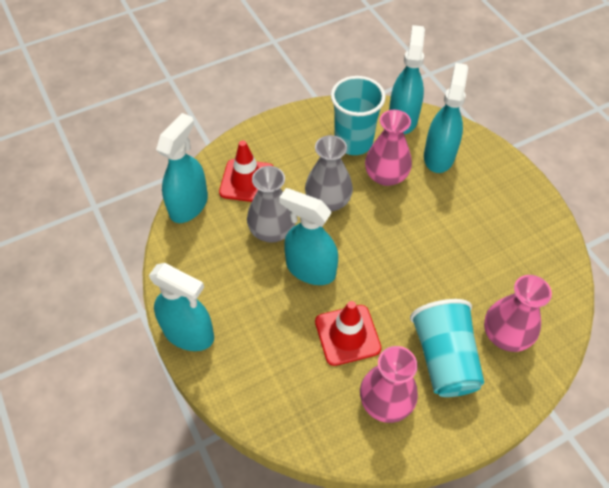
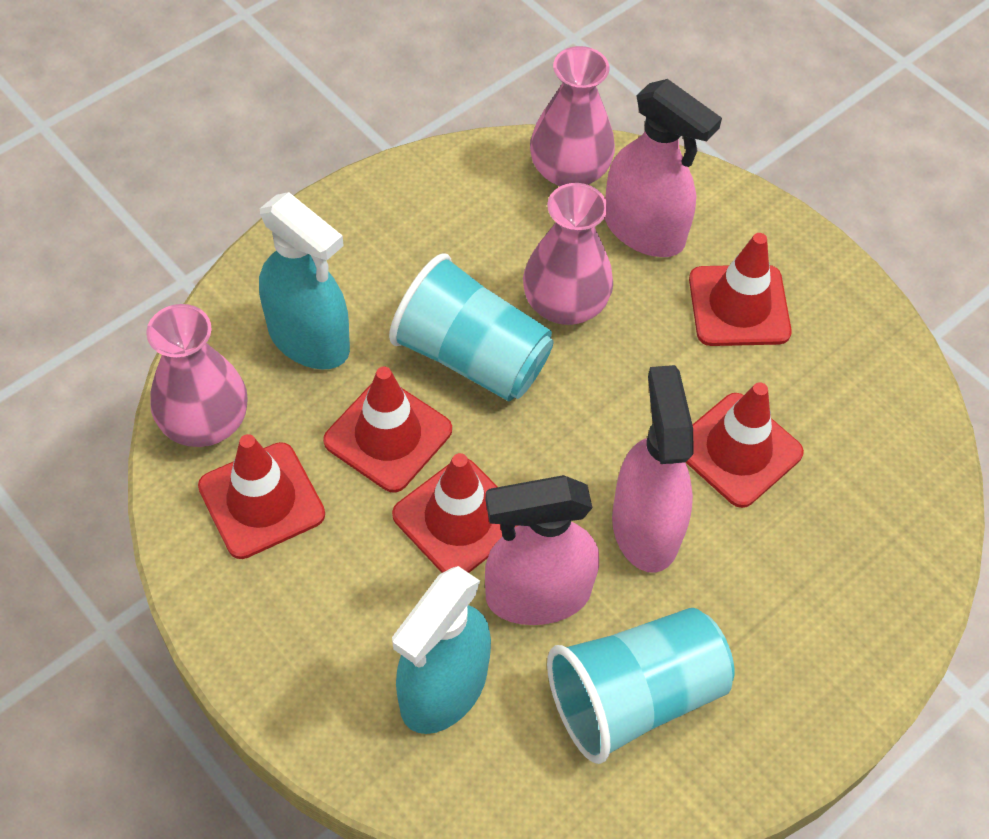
grey vase: [247,166,295,243] [305,135,353,211] = 2 -> none = 0
pink spray bottle: none = 0 -> [485,475,599,625] [605,79,722,257] [612,365,694,573] = 3
red traffic cone: [219,140,273,202] [315,301,381,366] = 2 -> [198,434,325,559] [323,367,452,493] [392,453,519,573] [685,382,804,508] [689,233,792,346] = 5
turquoise spray bottle: [149,263,214,351] [156,113,208,223] [279,188,338,285] [389,25,425,134] [424,63,468,173] = 5 -> [259,192,350,370] [392,566,491,734] = 2

